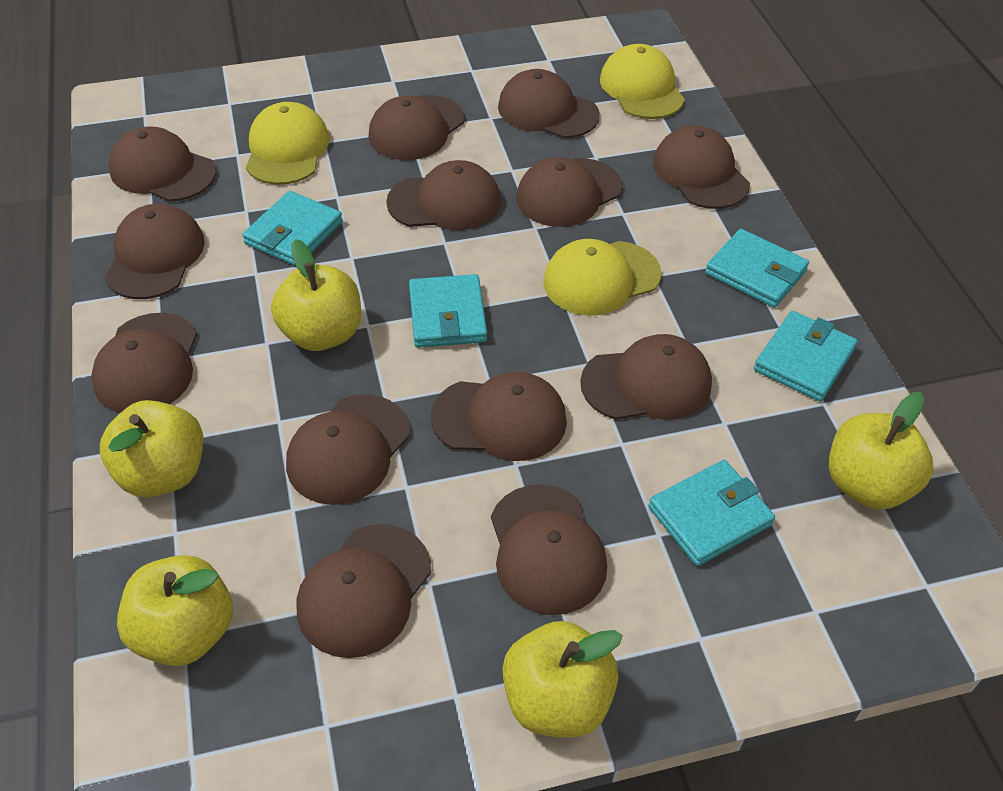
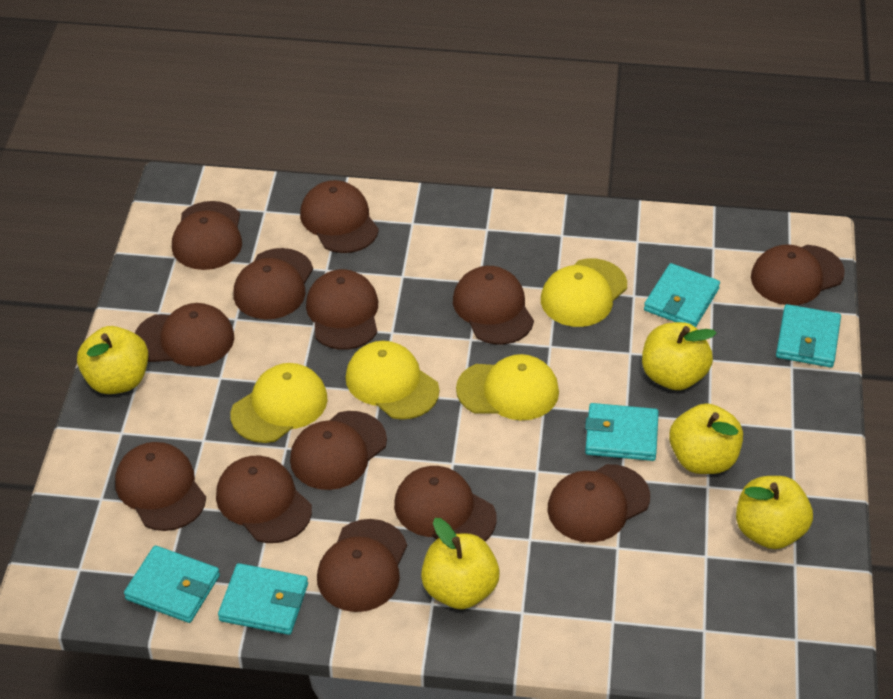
yellow cap: [246,102,329,185] [543,239,661,316] [600,44,685,119] = 3 -> [231,363,328,443] [345,341,439,420] [456,354,559,420] [541,259,627,327] = 4

